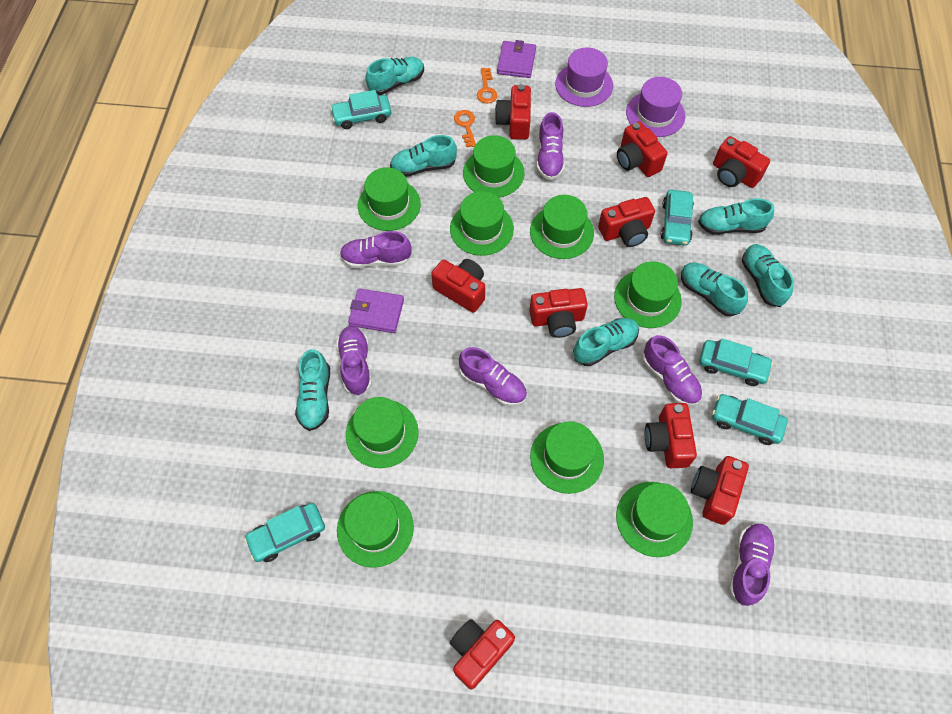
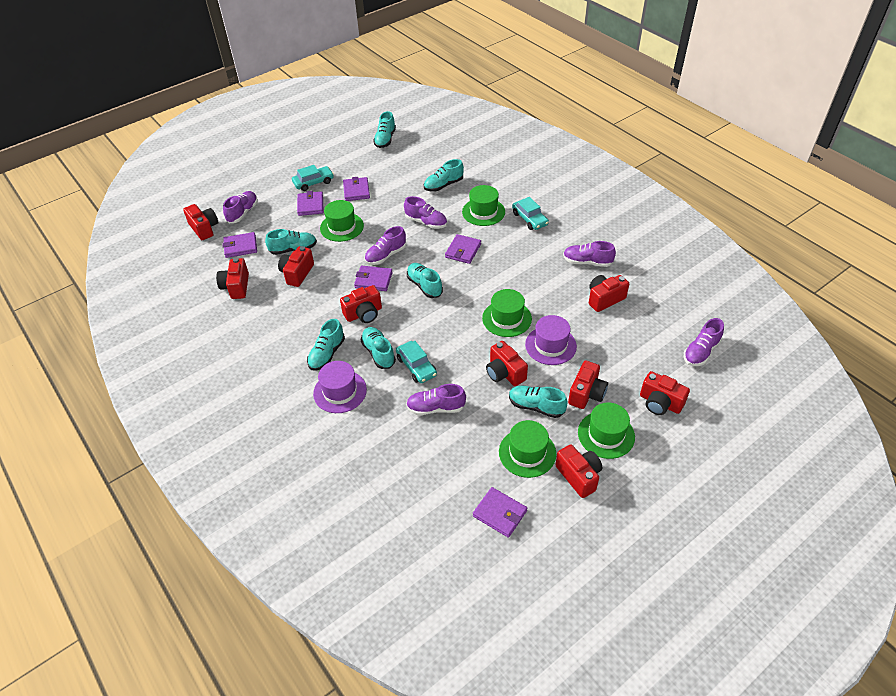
green hat: [337,491,414,568] [346,397,419,468] [358,167,421,231] [450,191,514,256] [463,135,525,197] [530,195,594,259] [530,421,604,494] [614,261,682,328] [616,482,693,557] = 9 -> [320,200,364,242] [462,185,505,226] [482,289,532,337] [499,420,556,478] [578,403,635,459] = 5
orange key: [454,110,476,147] [477,68,497,103] = 2 -> none = 0
purple wallet: [348,288,404,333] [497,40,536,78] = 2 -> [222,232,257,258] [297,191,323,216] [343,177,370,201] [354,266,393,291] [445,234,481,264] [473,487,527,538] = 6
turquoise car: [244,503,325,562] [330,90,391,129] [660,190,694,246] [699,339,773,386] [712,394,788,445] = 5 -> [292,165,334,191] [396,341,437,383] [512,197,549,230] = 3

